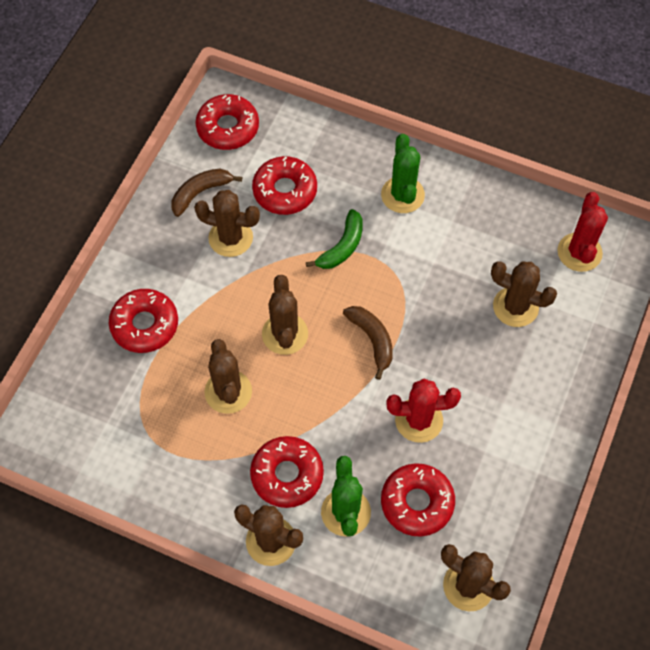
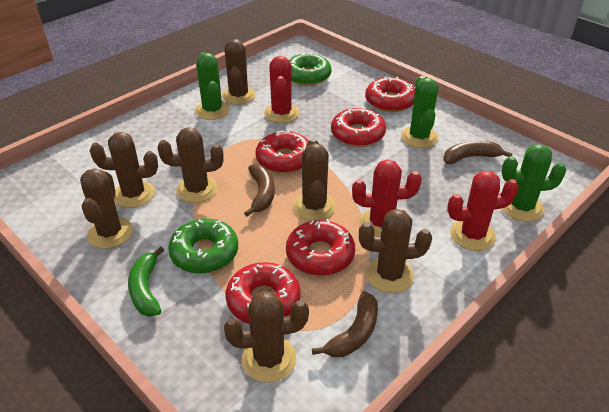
brown banana: [171,169,242,217] [343,306,393,380] = 2 -> [244,164,275,216] [312,291,378,357] [443,141,513,164] = 3
brown cactus: [194,190,260,257] [204,339,252,414] [234,504,303,566] [262,275,308,355] [441,544,511,611] [491,261,557,327] = 6 -> [80,168,133,249] [90,132,158,208] [158,127,224,203] [222,39,256,105] [224,291,309,383] [293,139,336,221] [359,209,432,293] = 7
green cactus: [321,456,371,537] [381,134,425,213] = 2 -> [195,52,230,120] [401,76,438,148] [501,144,566,222] = 3
green donut: none = 0 -> [168,218,238,274] [288,52,332,86] = 2
red cactus: [386,379,461,443] [558,192,608,272] = 2 -> [264,56,299,123] [352,159,422,237] [447,171,519,251] = 3

